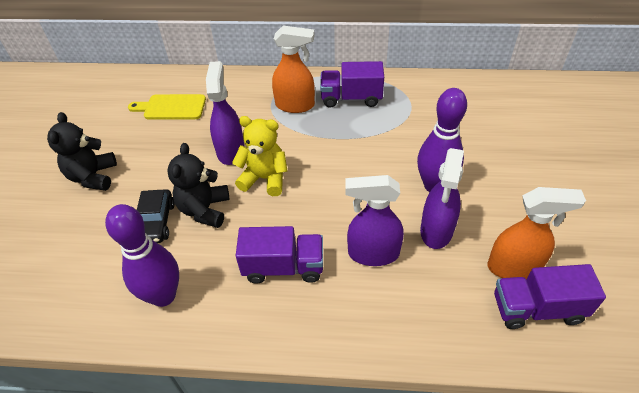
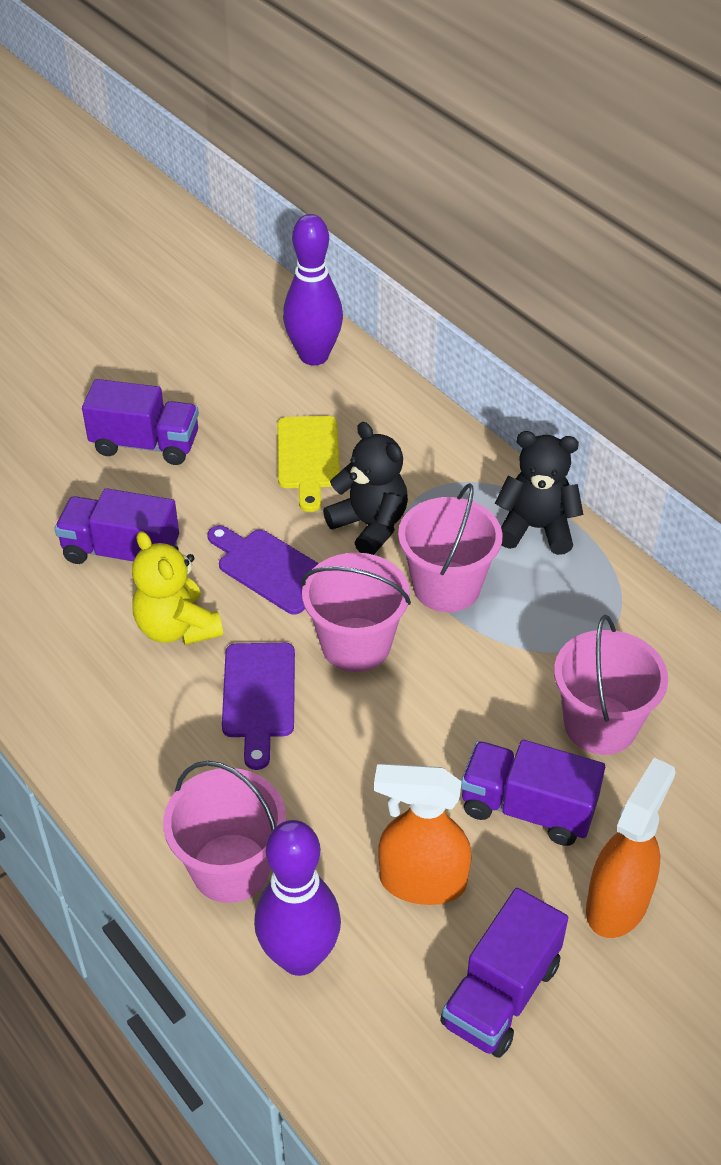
black car: [137,189,175,243] = 1 -> none = 0
pink bucket: none = 0 -> [163,761,286,903] [301,553,411,672] [398,483,503,612] [554,615,668,755] = 4
purple cutting board: none = 0 -> [207,525,319,615] [222,643,295,770] = 2
purple spray bottle: [206,61,244,165] [345,175,404,266] [420,148,464,249] = 3 -> none = 0
purple truck: [236,226,323,284] [320,61,384,108] [494,264,606,329] = 3 -> [55,488,179,564] [82,379,199,465] [440,888,568,1058] [461,740,605,846] = 4

